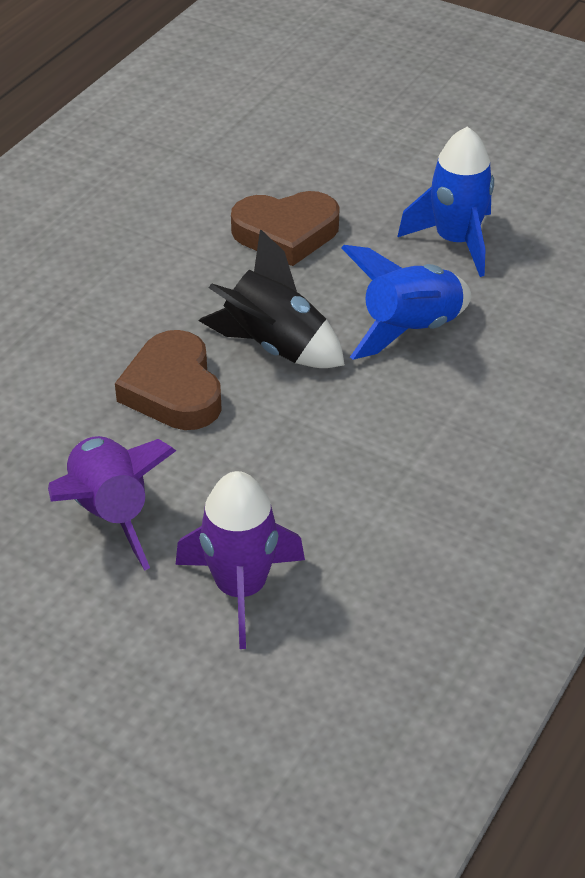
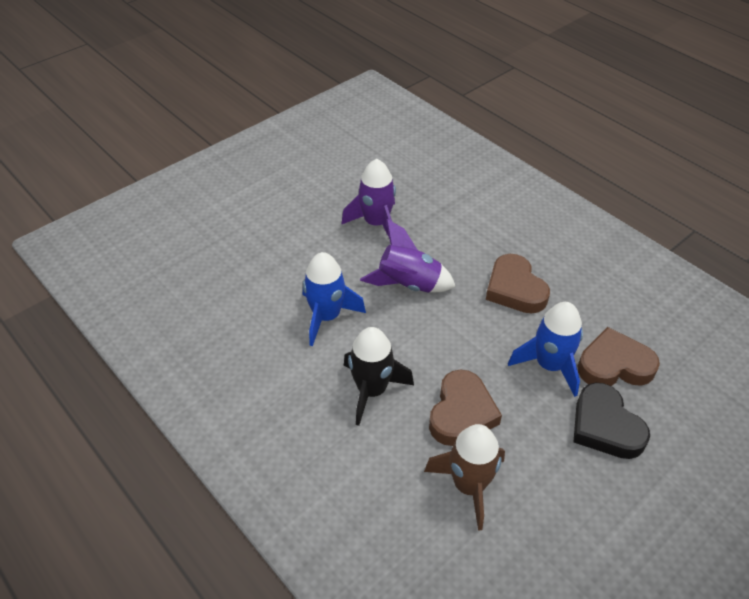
black heart: none = 0 -> [573,383,650,459] = 1
brown heart: [115,330,222,430] [231,191,340,266] = 2 -> [429,370,502,446] [486,254,550,314] [578,327,660,386] = 3
brown rocket: none = 0 -> [424,424,505,531] = 1

